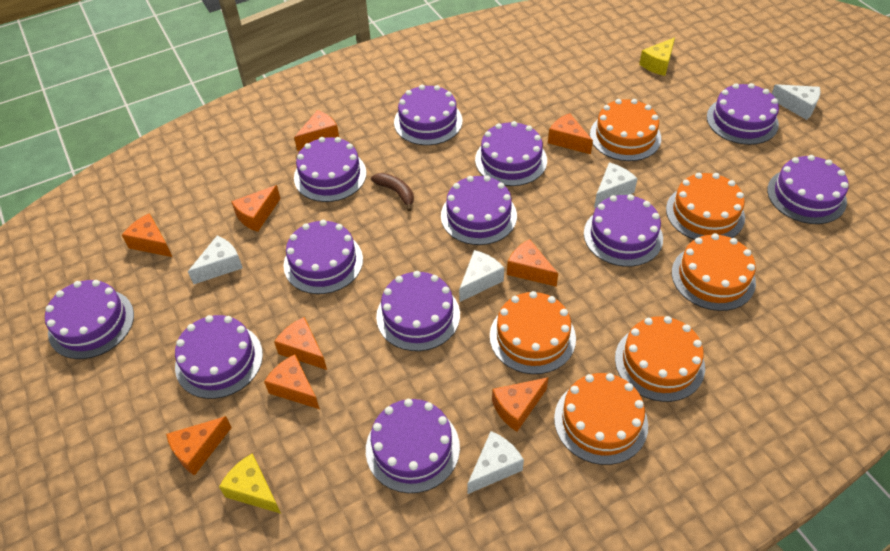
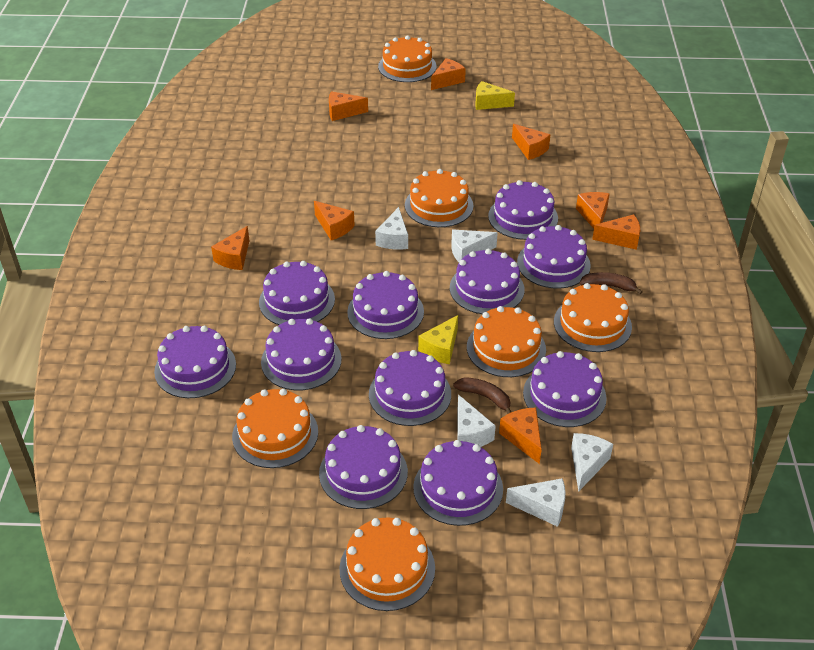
brown banana: [371,173,414,211] = 1 -> [453,377,511,414] [579,272,643,294] = 2
orange cheese: [122,213,172,257] [166,416,232,476] [231,185,281,232] [264,354,320,409] [274,317,327,370] [294,110,339,151] [492,377,549,432] [507,239,558,287] [548,113,593,154] = 9 -> [211,226,250,270] [314,201,355,240] [329,91,368,121] [431,58,466,90] [499,407,542,464] [512,124,550,160] [576,192,610,228] [592,214,640,250] = 8
purple cake: [45,280,134,359] [175,315,263,399] [284,220,363,294] [294,137,366,202] [366,399,460,493] [376,271,460,351] [394,85,462,145] [441,176,517,245] [475,121,547,186] [584,194,663,267] [707,83,779,145] [767,155,849,224] = 12 -> [154,326,236,398] [259,261,335,325] [261,318,342,390] [319,425,408,509] [347,271,424,339] [369,350,451,426] [413,440,503,526] [450,249,525,314] [488,180,558,240] [517,225,591,289] [523,351,607,427] = 11

